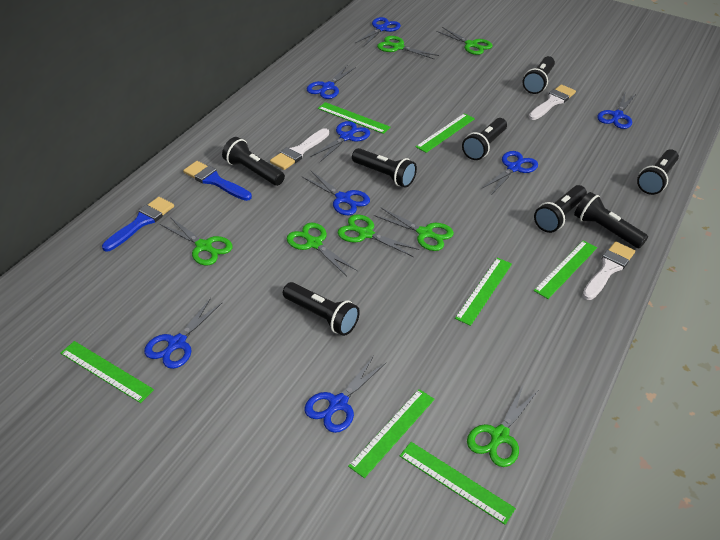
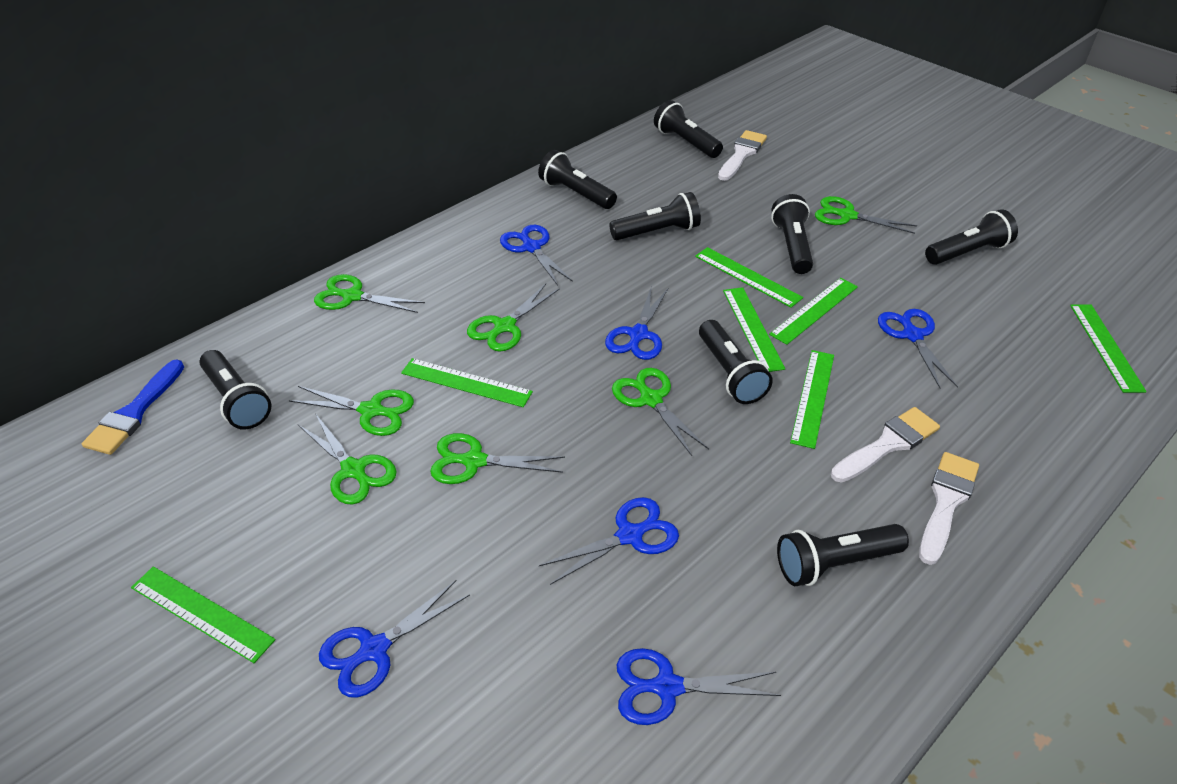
blue brush: [102,197,174,251] [183,161,252,201] = 2 -> [82,360,184,455] = 1
blue scissors: [144,298,222,369] [302,170,370,215] [304,356,386,433] [307,66,356,99] [311,121,370,162] [355,17,401,46] [481,151,538,194] [597,92,636,129] = 8 -> [319,580,470,698] [500,225,573,286] [539,497,679,585] [605,286,668,360] [617,648,781,725] [878,309,958,388] = 6

